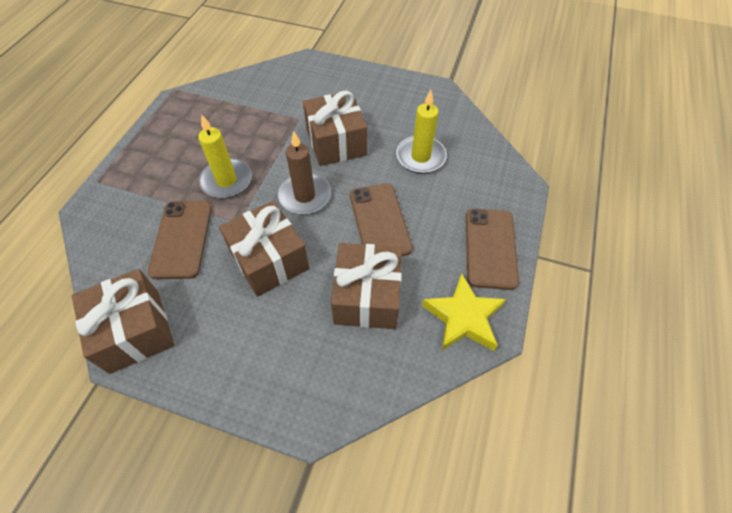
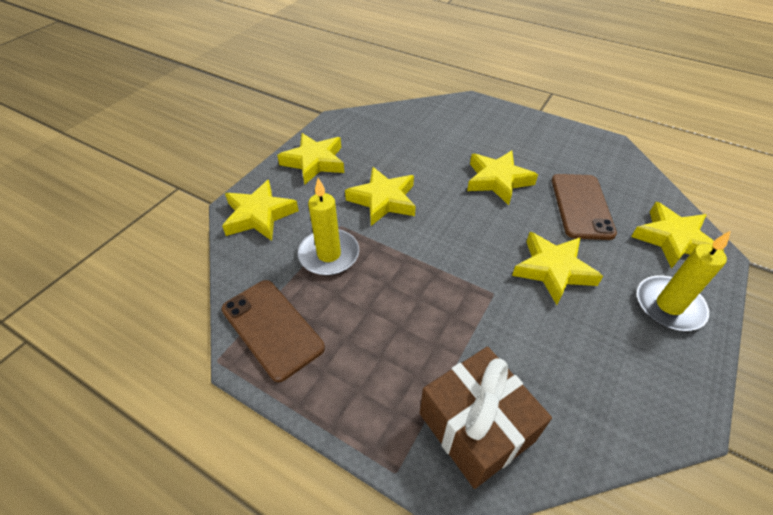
brown candle: [277,131,331,215] = 1 -> none = 0
brown gift: [72,269,174,374] [219,201,309,297] [303,91,367,166] [331,243,402,329] = 4 -> [420,347,552,489] = 1
brown phone: [148,201,212,279] [350,184,413,256] [466,208,519,290] = 3 -> [221,280,325,382] [552,174,617,240] = 2
yellow star: [422,274,506,351] = 1 -> [222,180,299,241] [277,133,344,184] [345,167,416,226] [467,150,538,205] [512,232,603,305] [631,202,724,269] = 6

